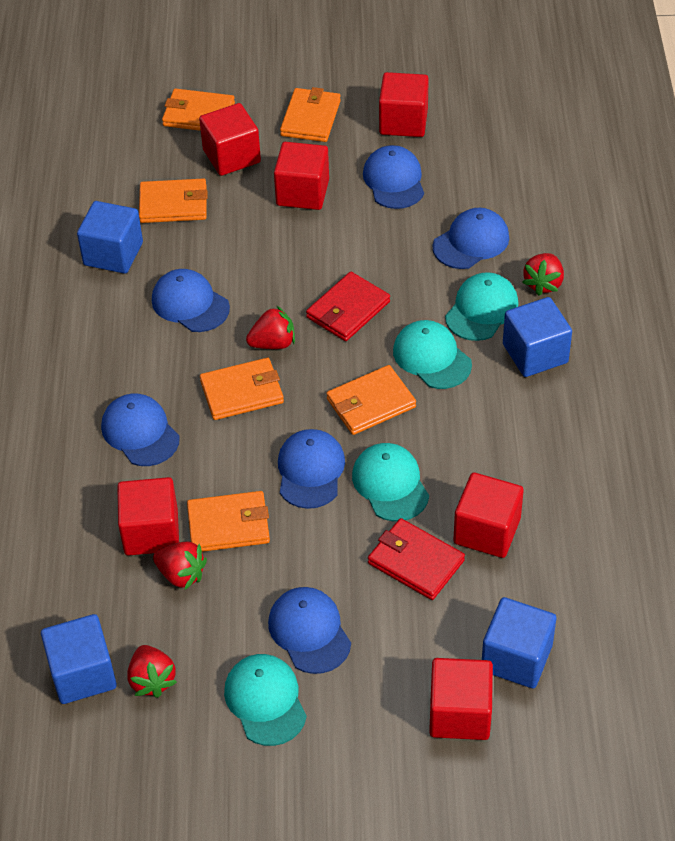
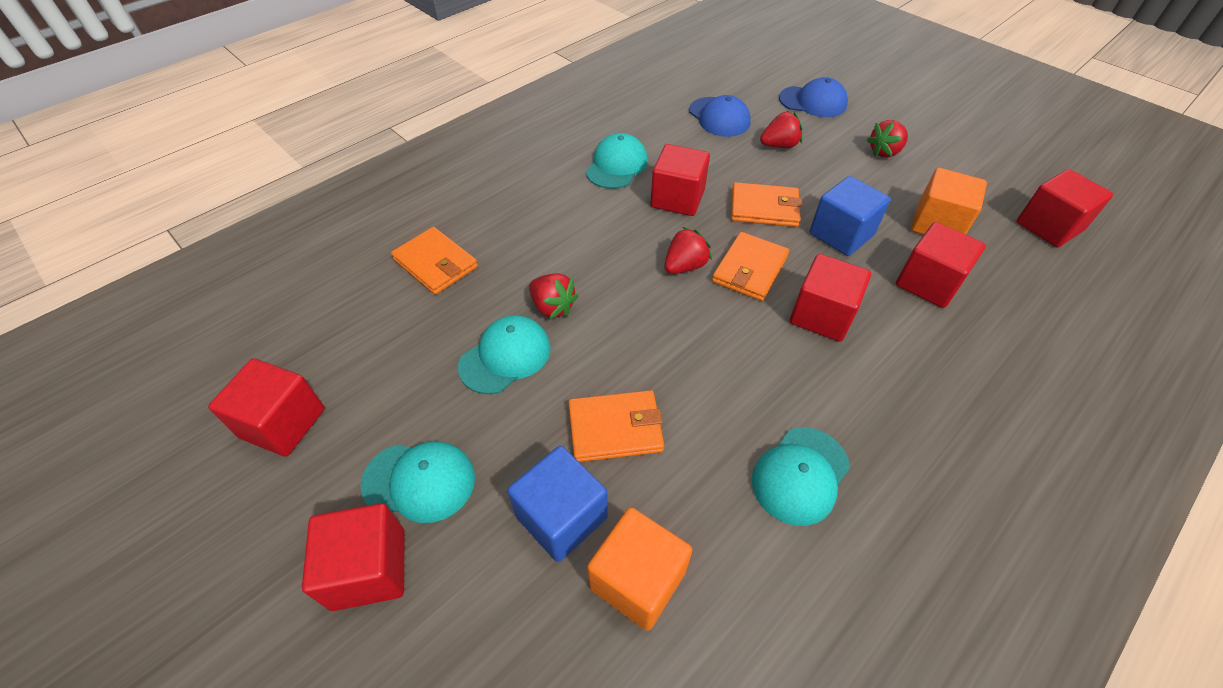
blue cap: [101,394,180,466] [152,269,230,332] [268,587,351,674] [278,429,345,509] [363,145,424,209] [433,208,509,269] = 6 -> [689,95,751,137] [779,77,848,117] = 2
blue cube: [41,614,117,704] [77,201,143,274] [482,597,556,688] [503,297,572,377] = 4 -> [507,446,608,562] [810,176,891,256] = 2
orange cube: none = 0 -> [587,507,693,631] [911,168,987,235] = 2
orange wallet: [139,178,208,223] [162,89,235,131] [187,491,270,552] [200,358,284,420] [280,87,341,142] [326,365,416,435] = 6 -> [391,227,478,295] [568,390,664,462] [712,232,789,301] [731,182,802,227] = 4
red wallet: [306,272,390,341] [368,518,465,600] = 2 -> none = 0

